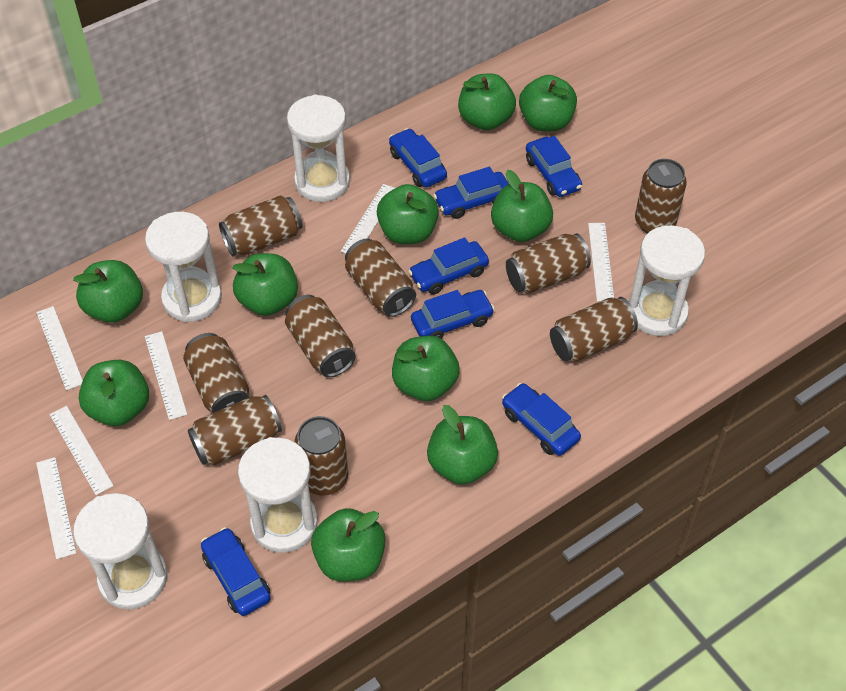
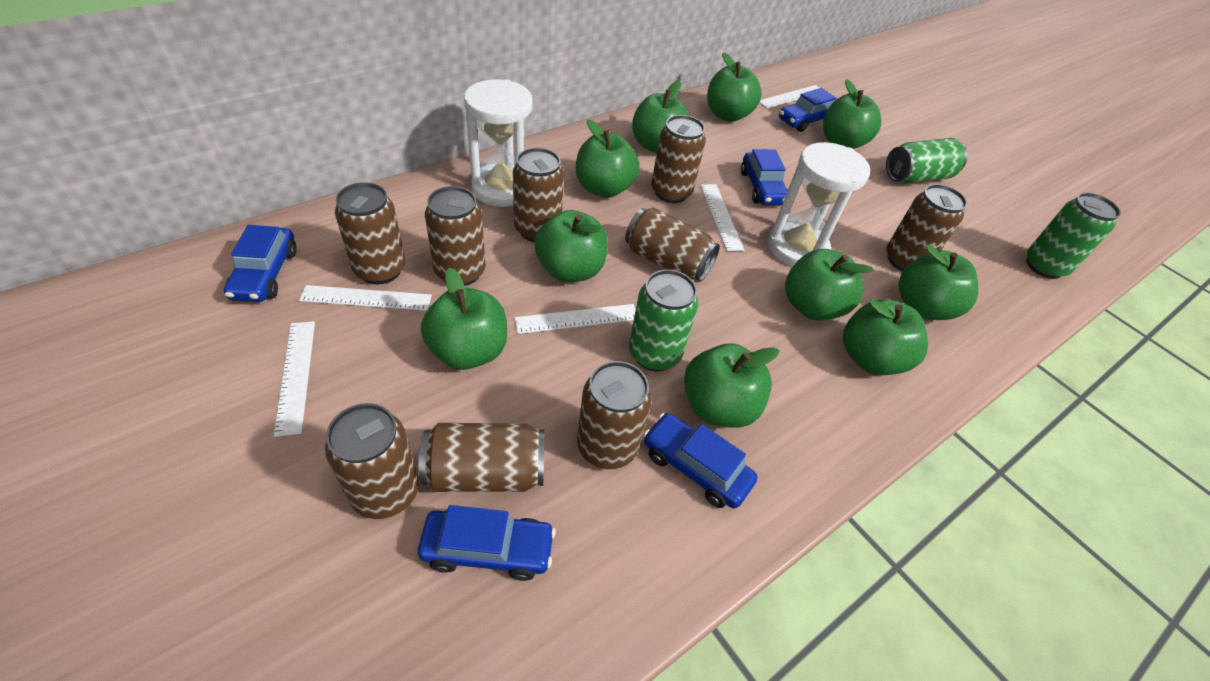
blue car: [201,527,271,616] [389,128,447,187] [408,237,489,295] [411,290,495,339] [433,167,509,219] [502,383,581,456] [526,136,582,197] = 7 -> [224,225,297,302] [418,505,556,581] [643,413,758,509] [741,149,788,205] [779,88,836,132] = 5
green can: none = 0 -> [629,270,698,371] [886,138,968,184] [1027,192,1121,279] = 3
white hourglass: [73,493,167,609] [145,212,222,322] [238,437,318,553] [287,94,350,202] [629,225,705,336] = 5 -> [464,79,533,207] [767,142,870,267] = 2
white ruler: [36,306,83,390] [36,457,76,559] [50,406,114,495] [145,331,187,420] [341,184,395,254] [588,223,614,301] = 6 -> [274,321,315,437] [299,285,432,311] [514,304,636,334] [700,184,744,251] [759,85,819,108] = 5

